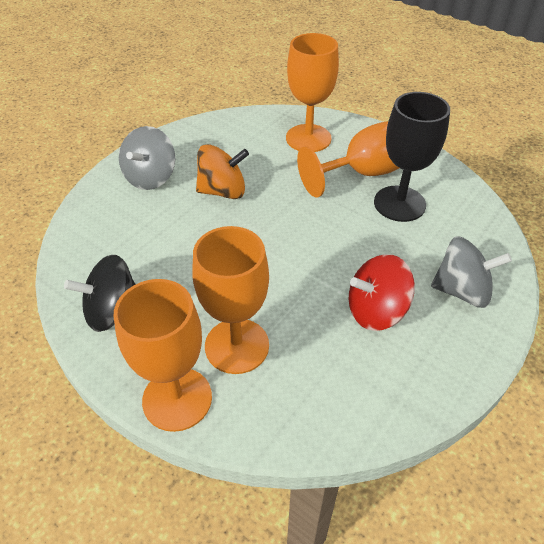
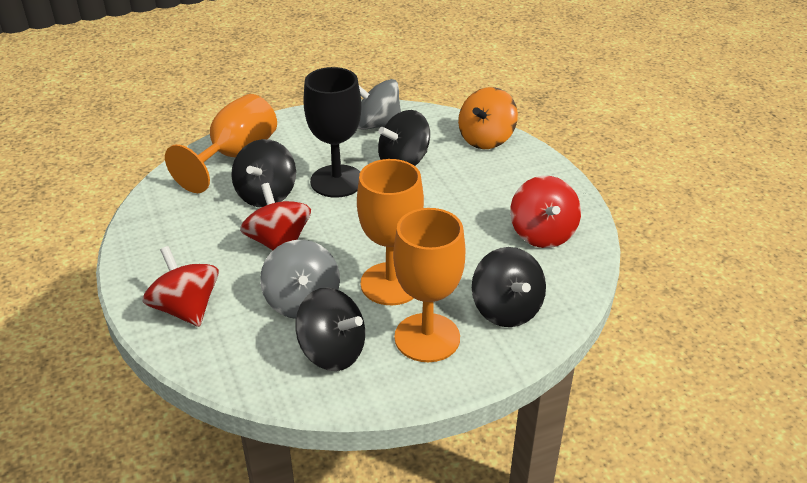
black spinning top: [64,255,136,332] = 1 -> [231,139,296,207] [295,287,365,371] [378,110,430,166] [472,247,546,327] = 4
orange goblet: [113,279,212,432] [193,226,269,374] [286,33,339,152] [297,121,399,198] = 4 -> [165,94,277,193] [357,159,424,305] [393,208,466,362] = 3
red spinning top: [349,254,415,331] = 1 -> [143,246,219,327] [240,183,311,250] [510,176,581,248] = 3

